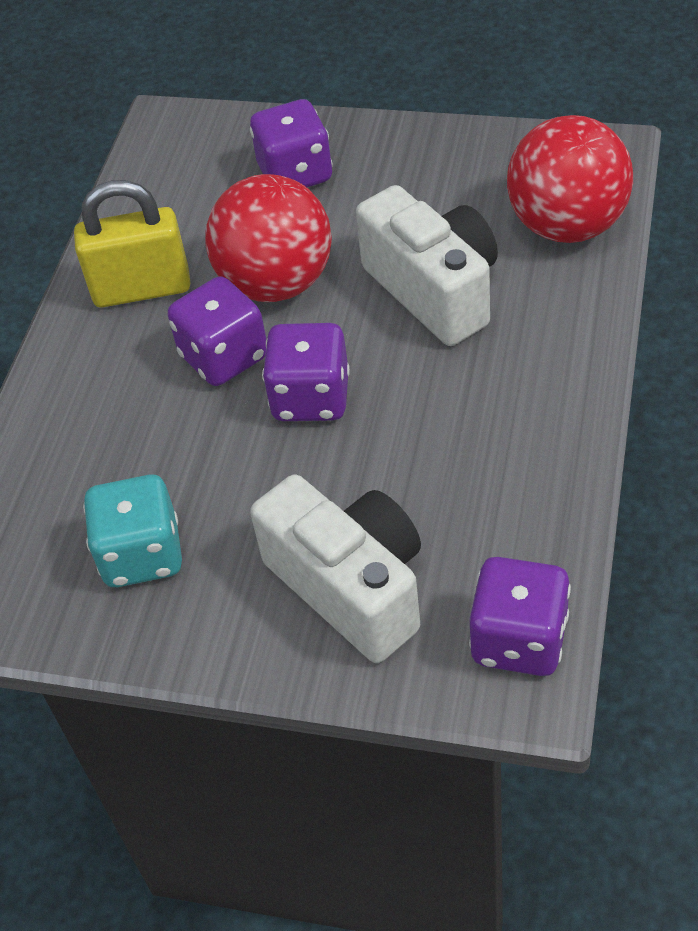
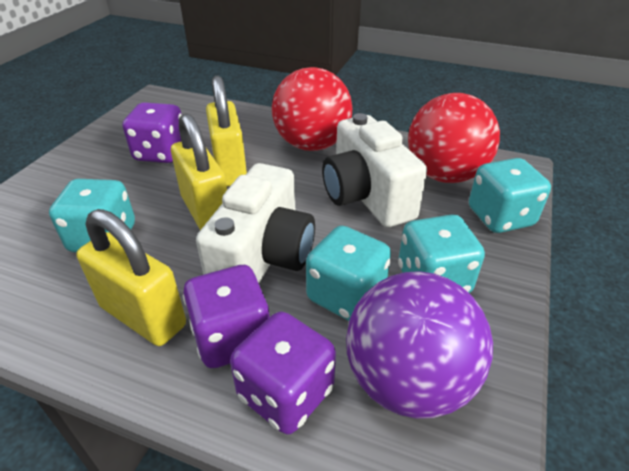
purple ball: none = 0 -> [346,271,493,419] = 1
purple dice: [168,276,266,386] [250,99,333,187] [262,323,350,421] [469,557,571,676] = 4 -> [123,102,182,163] [183,265,270,368] [230,311,336,434] = 3
turquoise dice: [83,475,182,587] = 1 -> [49,179,135,252] [306,225,391,321] [398,215,485,293] [469,158,551,233] = 4
yellow padlock: [74,180,190,308] = 1 -> [76,209,186,346] [171,113,227,230] [206,76,247,187] = 3

